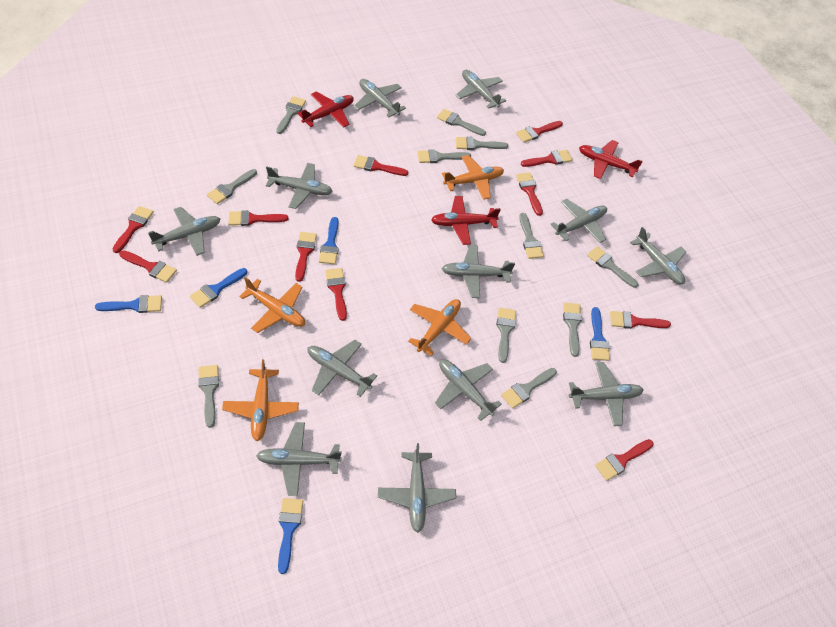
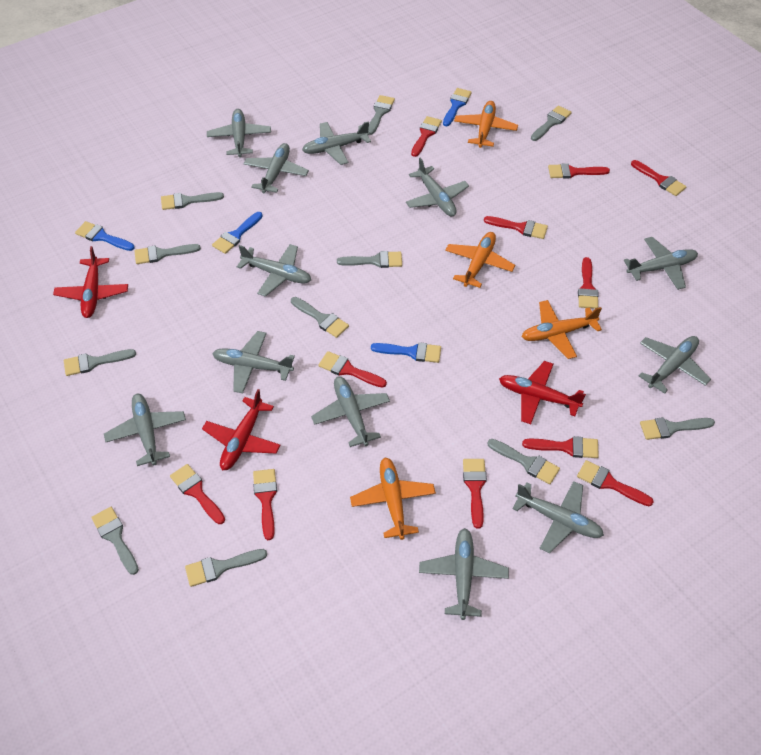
blue brush: [95,295,162,313] [190,268,247,308] [278,498,303,574] [319,217,339,264] [590,307,610,361] = 5 -> [75,221,134,251] [212,212,263,254] [371,342,441,363] [443,88,472,126] = 4

